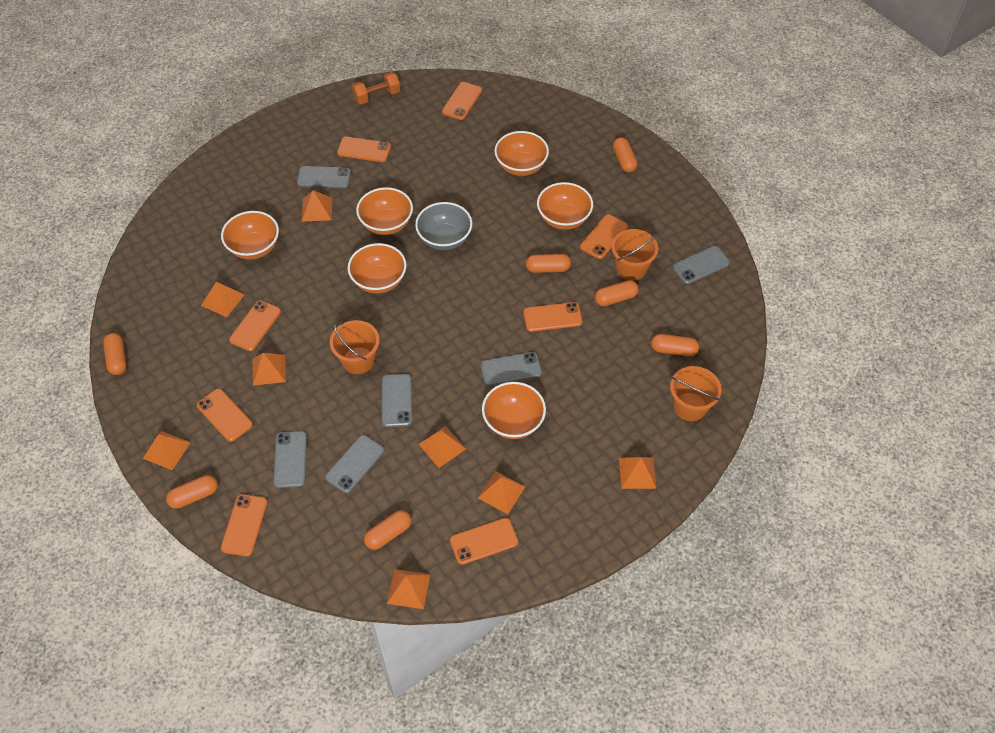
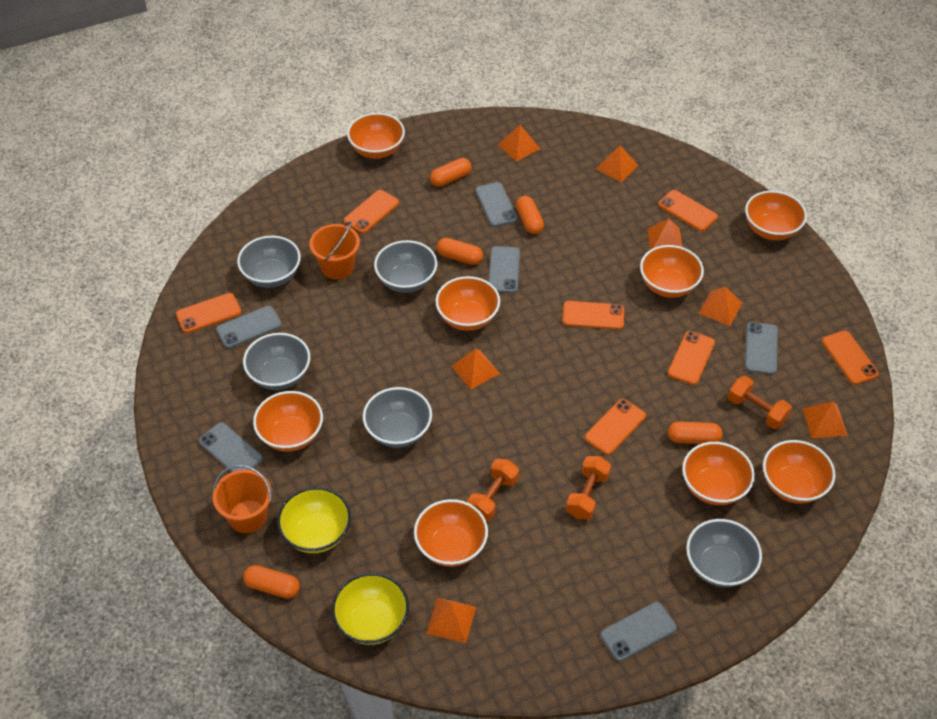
grey bowl: [415,202,472,250] = 1 -> [237,236,301,288] [243,333,310,390] [363,387,432,448] [374,240,437,293] [686,519,762,587] = 5
orange bowl: [221,211,279,259] [348,243,406,294] [356,187,413,235] [482,382,546,439] [494,131,549,176] [537,182,593,230] = 6 -> [253,391,323,452] [347,113,405,159] [414,499,488,567] [436,276,500,331] [640,245,704,298] [682,442,755,505] [745,191,807,240] [763,440,836,504] = 8
orange bucket: [330,320,379,374] [611,229,658,281] [670,366,722,421] = 3 -> [213,465,272,533] [309,221,360,279] = 2
orange capsule: [103,333,126,375] [166,475,218,509] [364,510,411,550] [526,254,571,273] [595,280,638,306] [613,137,637,172] [651,334,699,357] = 7 -> [243,565,300,599] [430,158,472,187] [437,238,483,265] [516,196,544,234] [668,422,723,444] = 5
orange dumbbell: [352,72,400,104] = 1 -> [467,459,519,521] [566,456,611,520] [728,376,792,429] = 3
orange phone: [197,389,253,442] [221,494,267,556] [229,300,281,351] [337,137,391,162] [442,82,482,120] [450,518,518,565] [523,302,582,332] [580,214,628,259] = 8 -> [176,293,241,333] [344,190,399,233] [563,301,624,329] [585,399,646,455] [658,190,718,231] [668,331,715,385] [822,331,879,385] = 7
orange pyramid: [143,431,191,470] [201,282,245,317] [253,353,286,386] [302,190,332,222] [387,569,430,609] [419,426,466,468] [478,471,525,514] [619,457,656,489] = 8 -> [426,598,476,643] [451,349,500,389] [498,125,540,162] [596,145,639,182] [647,219,683,250] [698,287,742,326] [802,401,848,438] = 7
yellow bowl: none = 0 -> [277,487,351,553] [332,573,409,645] = 2

